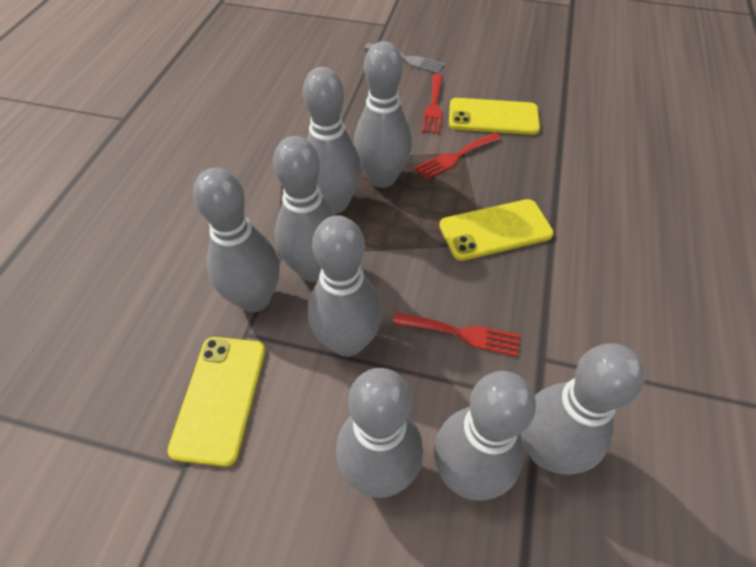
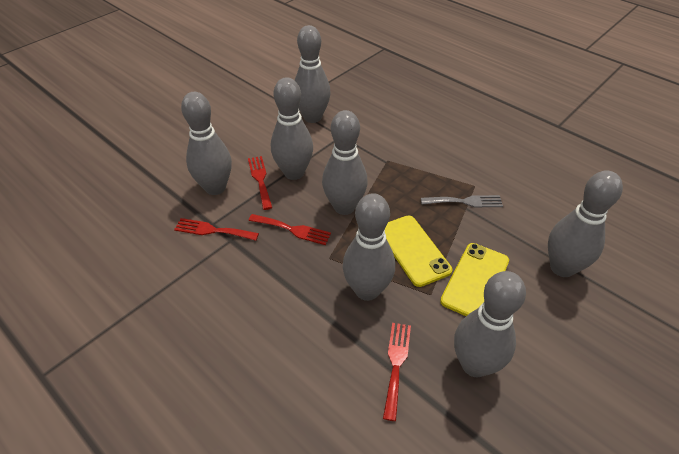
grey bowling pin: [193,168,280,312] [273,136,336,282] [303,67,361,214] [308,215,382,357] [336,368,423,498] [354,41,412,188] [434,371,536,501] [521,344,645,475] = 8 -> [181,92,232,195] [271,77,313,180] [295,25,331,123] [322,110,368,215] [343,193,395,301] [454,271,526,377] [548,170,623,277] = 7
red fork: [393,312,520,357] [414,132,501,180] [422,74,443,134] = 3 -> [174,218,259,241] [248,156,272,210] [248,214,331,245] [383,323,411,421] = 4
yellow phone: [167,337,266,467] [439,199,554,261] [449,98,540,135] = 3 -> [385,216,452,287] [440,243,509,316] = 2

